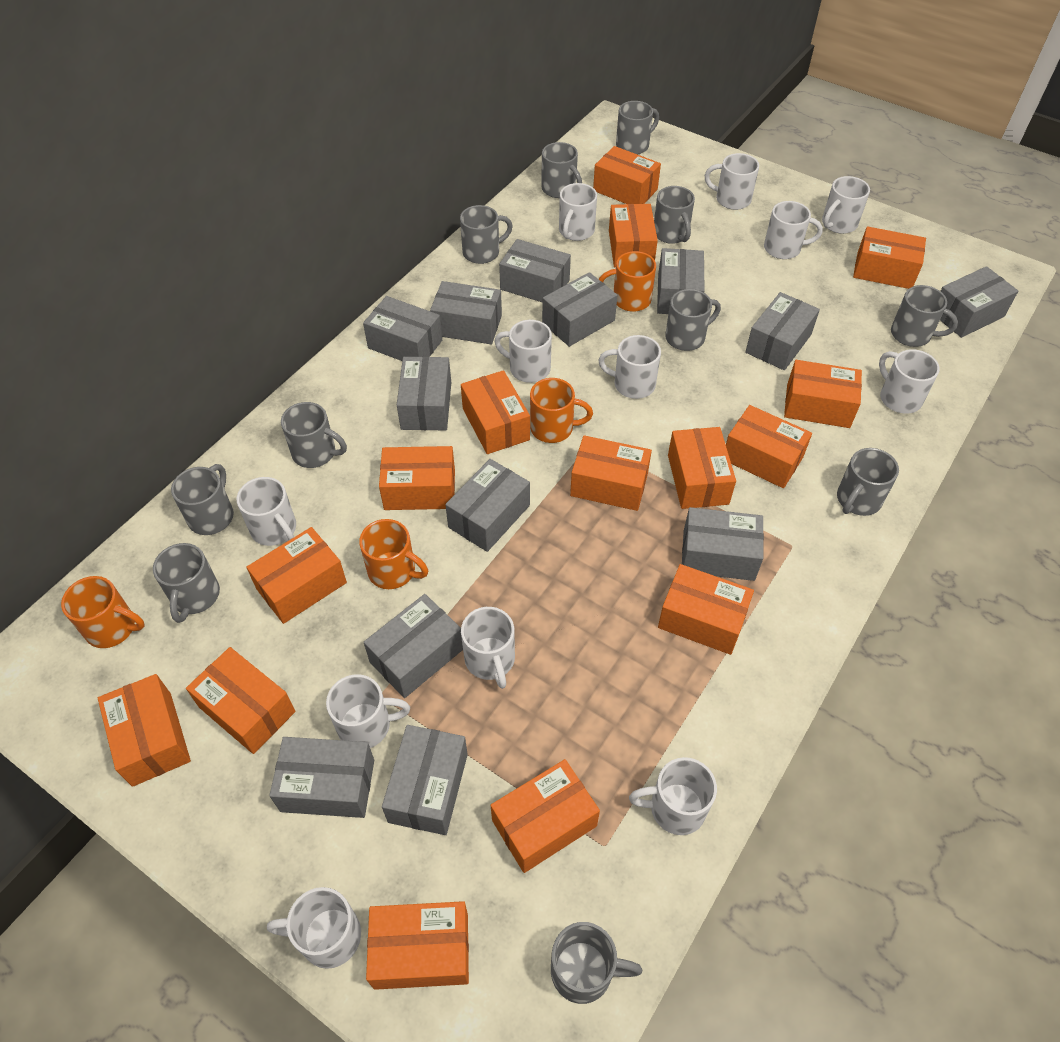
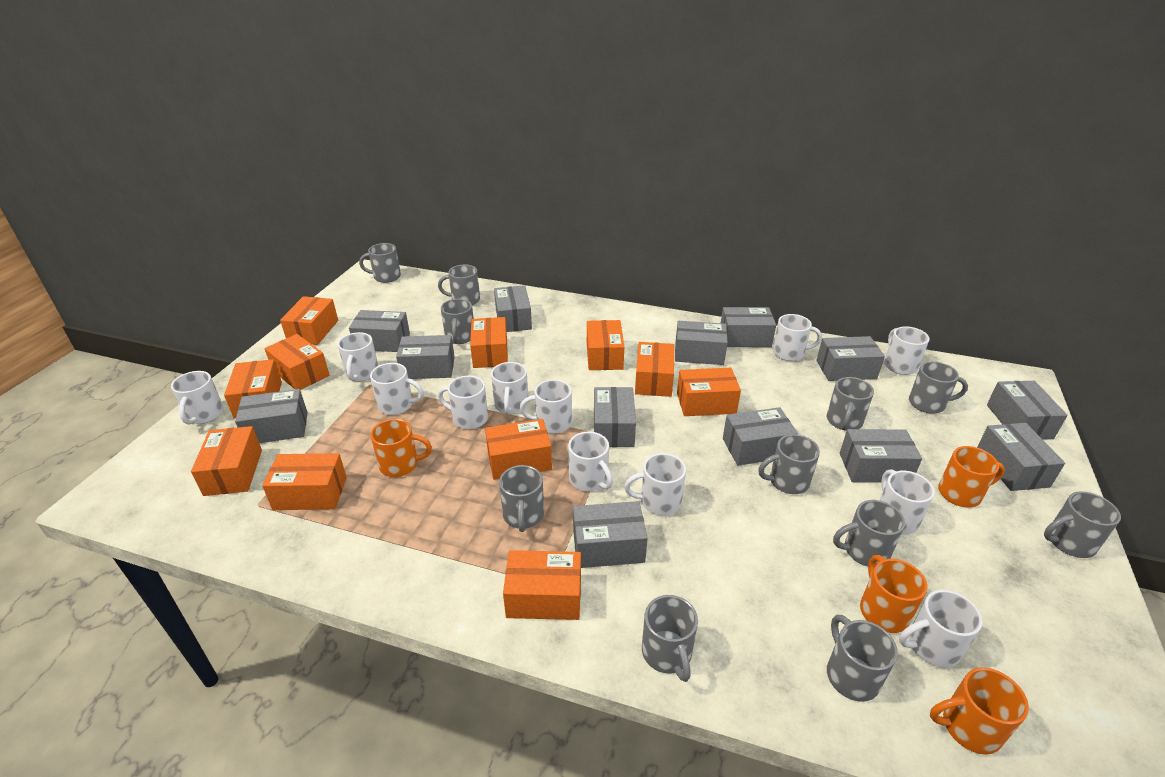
orange box: [98,674,191,787] [186,647,296,754] [246,527,347,624] [366,901,469,990] [379,446,455,510] [461,370,530,454] [491,759,600,873] [570,435,652,511] [593,146,661,204] [609,204,658,267] [658,564,754,655] [668,427,736,509] [726,405,812,488] [784,360,862,428] [853,226,926,289] = 15 -> [191,426,262,496] [224,359,282,419] [262,453,347,510] [264,334,330,390] [280,296,338,345] [470,317,508,368] [485,419,552,480] [503,550,581,620] [587,320,624,370] [635,342,674,397] [677,368,741,416] = 11

